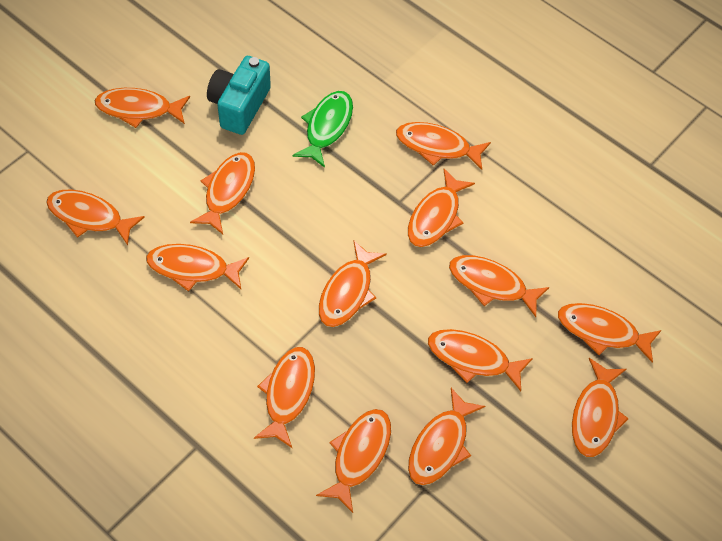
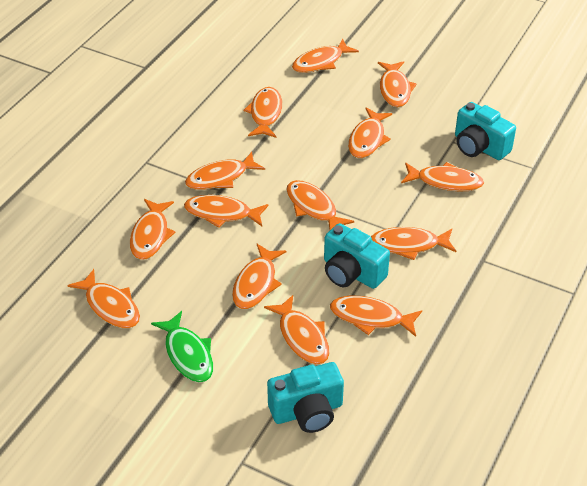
turquoise camera: [207,56,271,135] = 1 -> [267,362,344,433] [324,223,390,289] [455,102,516,160] = 3

